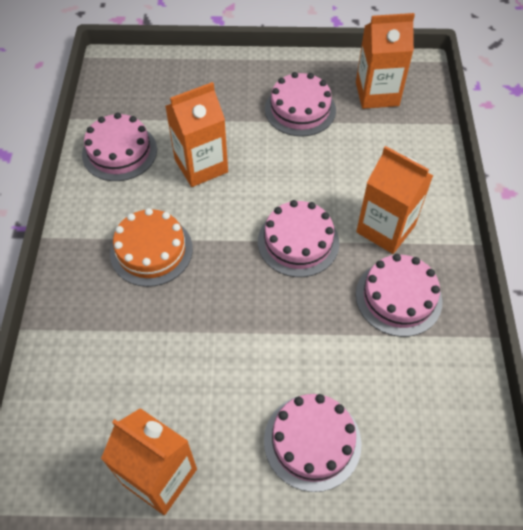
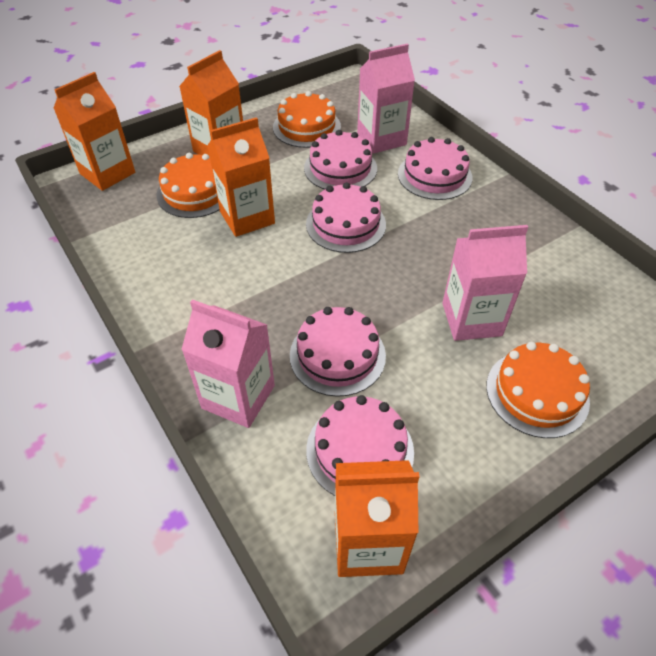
orange cake: [110,208,193,287] = 1 -> [157,153,220,218] [273,91,341,148] [486,342,590,438] = 3
pink carton: none = 0 -> [181,299,275,428] [357,43,415,154] [442,225,528,341] = 3

